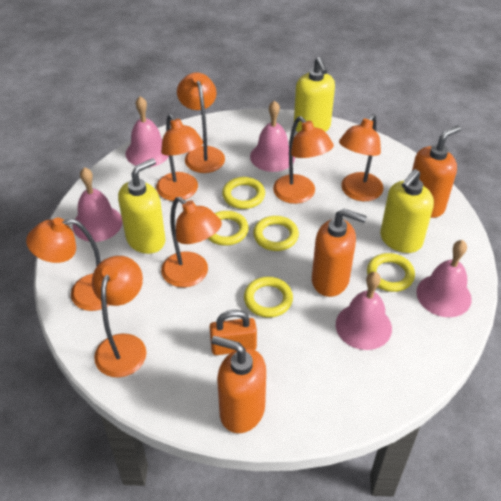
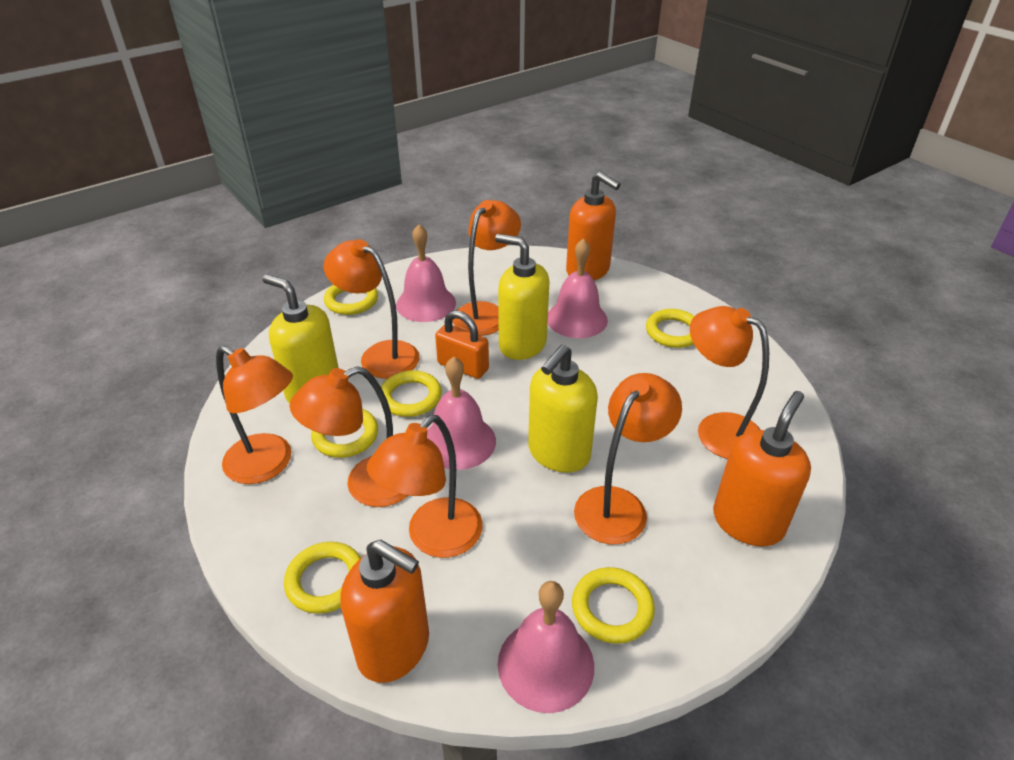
pink bell: [73,167,123,242] [126,96,169,167] [250,100,295,172] [336,272,392,350] [416,240,472,317] = 5 -> [396,224,456,322] [427,357,496,470] [498,581,594,713] [548,238,608,338] = 4
yellow ring: [208,211,249,246] [222,177,265,209] [244,277,293,318] [253,216,299,251] [367,253,415,292] = 5 -> [284,542,361,614] [311,409,378,458] [324,285,378,315] [380,370,442,417] [572,567,655,644] [646,309,694,348] = 6

